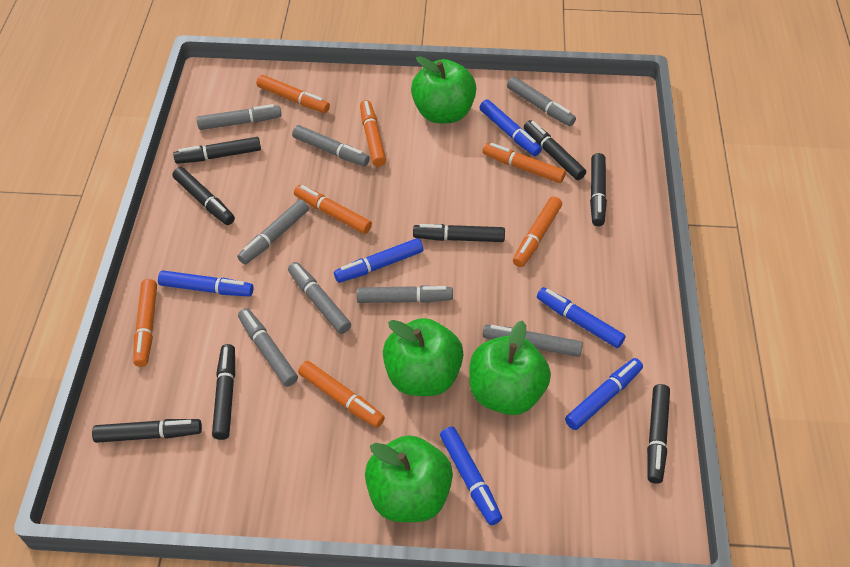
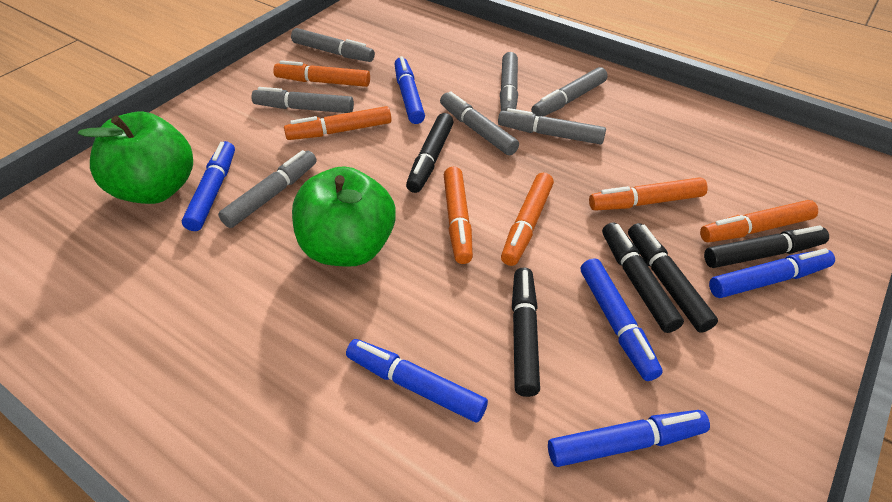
black marker: [92,419,202,443] [173,137,261,164] [173,167,235,225] [212,344,235,440] [413,224,505,242] [524,120,586,180] [590,153,607,226] [647,384,670,484] = 8 -> [406,113,454,193] [512,267,540,397] [602,222,684,333] [628,223,718,333] [704,225,829,268] = 5
green apple: [365,435,453,522] [383,318,464,396] [411,56,476,123] [469,320,551,415] = 4 -> [78,112,193,204] [292,166,396,267] = 2
grey marker: [197,104,282,130] [237,199,309,265] [238,308,298,387] [288,262,351,334] [292,125,370,166] [356,285,453,303] [482,324,583,357] [507,77,576,126] = 8 -> [218,150,317,228] [252,87,354,113] [291,28,375,62] [440,91,519,155] [498,108,606,144] [500,52,518,111] [531,67,608,116] = 7
orange marker: [133,279,157,367] [256,75,330,113] [294,185,372,234] [298,361,385,428] [360,100,386,167] [483,143,566,183] [513,197,562,267] = 7 -> [273,60,370,87] [284,106,391,140] [444,167,473,264] [501,173,554,266] [589,177,708,211] [700,200,818,243] = 6

